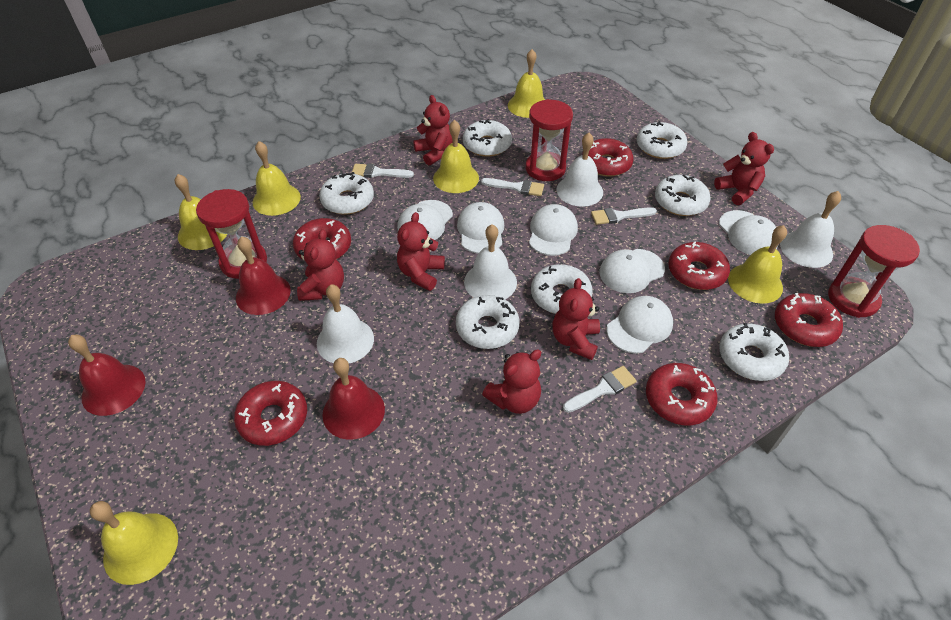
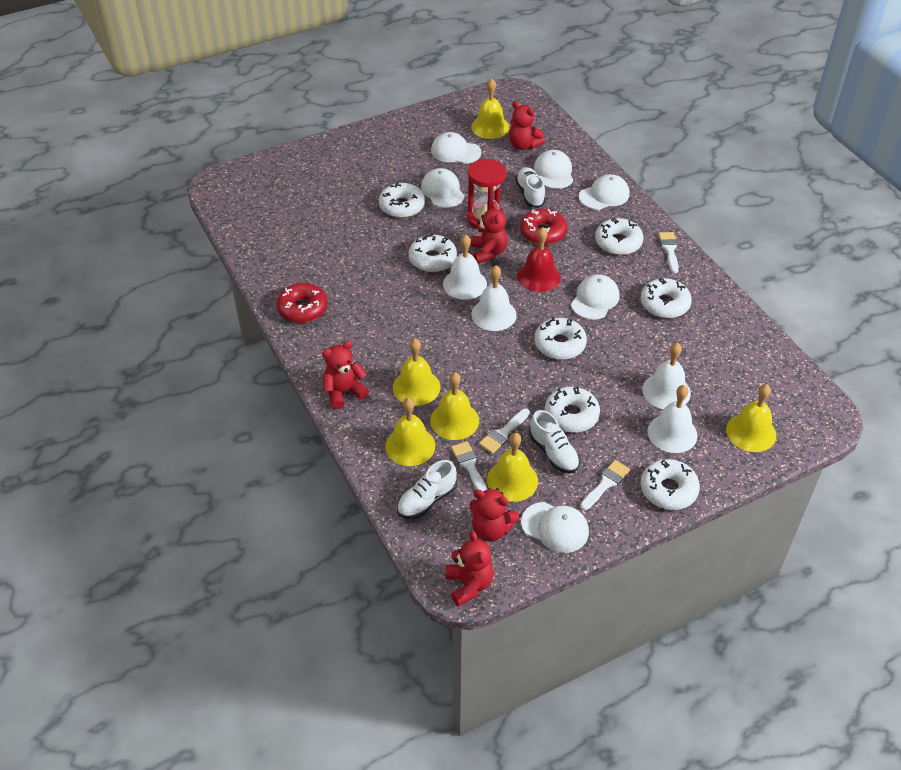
red bell: [68,335,146,416] [236,236,291,315] [322,358,385,440] = 3 -> [517,227,561,292] = 1
red donut: [234,381,307,446] [293,218,351,260] [582,138,634,177] [646,363,718,425] [668,241,730,290] [775,293,843,347] = 6 -> [276,283,328,323] [520,208,567,245] = 2
red hourglass: [196,189,267,279] [526,99,573,181] [828,225,920,318] = 3 -> [467,159,506,229] = 1
red teddy bear: [297,229,344,301] [397,212,445,291] [413,95,453,165] [482,350,541,414] [552,278,600,360] [714,132,774,205] = 6 -> [322,341,369,409] [446,531,494,606] [470,488,520,542] [471,201,508,263] [509,101,545,150] = 5
white shoe: none = 0 -> [397,460,457,519] [515,167,546,208] [529,410,580,473] = 3

